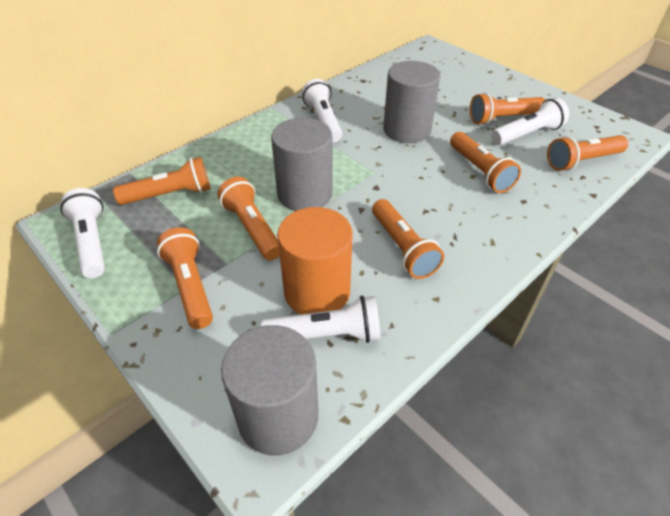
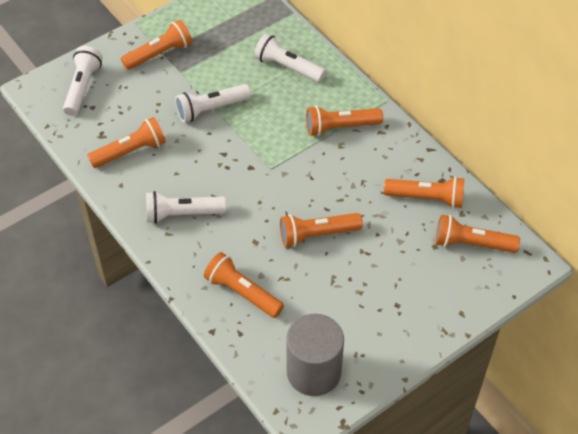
grey cylinder: [221,325,318,455] [271,118,333,211] [383,61,440,143] = 3 -> [286,314,344,396] = 1
orange cylinder: [277,207,353,314] = 1 -> none = 0

